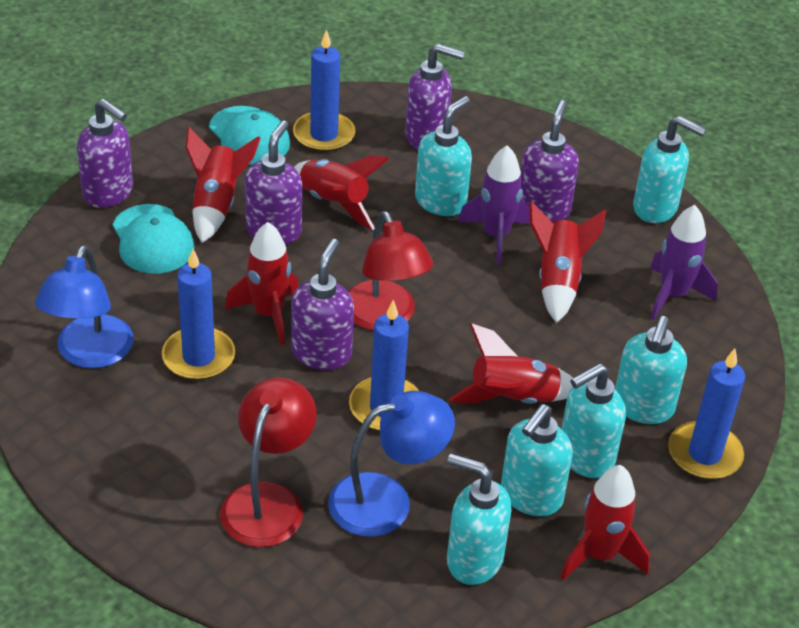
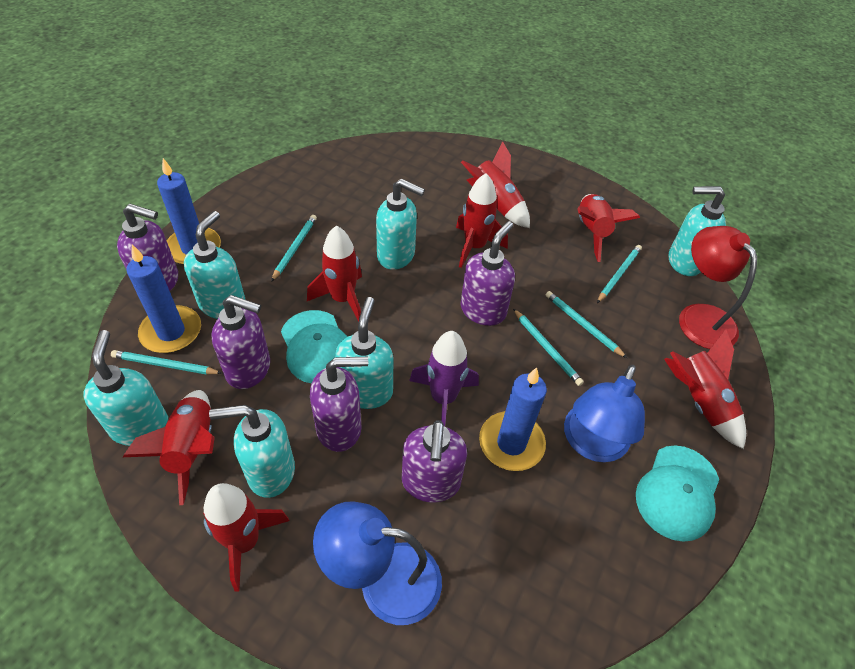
blue candle: [162,249,235,380] [293,30,355,152] [349,300,419,431] [668,348,745,480] = 4 -> [126,245,201,353] [157,158,221,265] [479,367,547,471] = 3
purple rocket: [458,146,530,265] [650,205,718,320] = 2 -> [409,331,479,426] = 1
red lamp: [220,378,317,547] [348,211,433,331] = 2 -> [679,226,757,349] = 1
red rocket: [186,127,260,243] [225,222,299,345] [294,155,389,230] [449,323,573,404] [529,201,606,323] [560,465,650,580] = 6 -> [123,390,215,505] [203,483,290,592] [307,226,362,322] [456,173,508,268] [461,141,530,228] [577,194,640,262] [664,329,746,449] = 7
turquoise pencil: none = 0 -> [111,350,222,375] [271,215,317,282] [513,309,584,386] [545,291,627,358] [597,245,642,303] = 5

